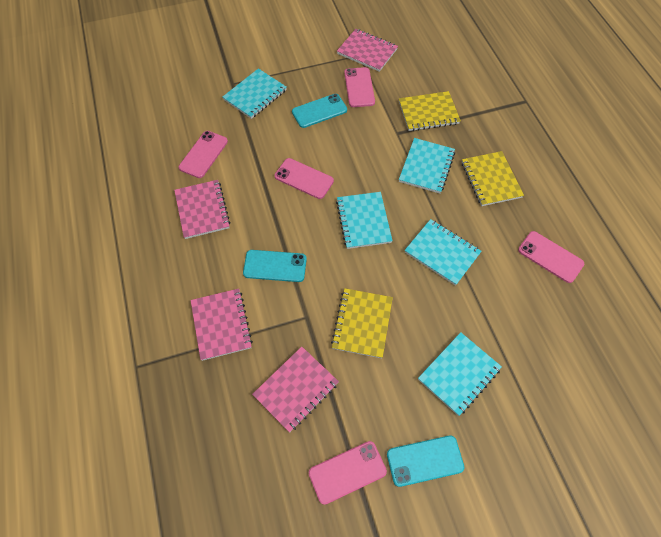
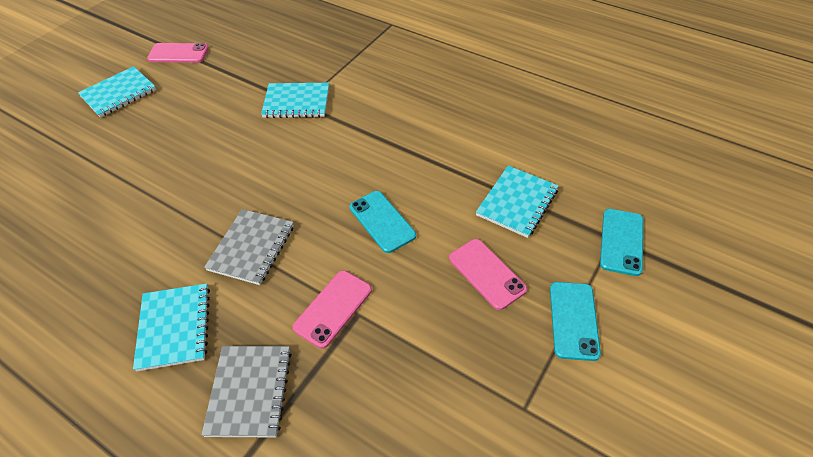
grey notebook: none = 0 -> [201,346,292,438] [204,209,294,285] = 2
pink notebook: [174,180,230,239] [191,289,253,361] [252,347,339,432] [337,29,398,72] = 4 -> none = 0
pink phone: [179,131,228,178] [275,158,334,199] [309,441,387,505] [344,67,375,107] [518,231,584,283] = 5 -> [147,43,209,63] [293,271,372,349] [449,239,527,310] = 3
turquoise notebook: [223,68,287,119] [336,192,393,249] [399,138,455,194] [405,219,482,286] [418,332,502,416] = 5 -> [78,66,156,118] [133,283,210,371] [261,83,329,118] [476,166,559,238] = 4
yellow notebook: [331,288,393,358] [399,91,461,131] [462,151,524,206] = 3 -> none = 0

